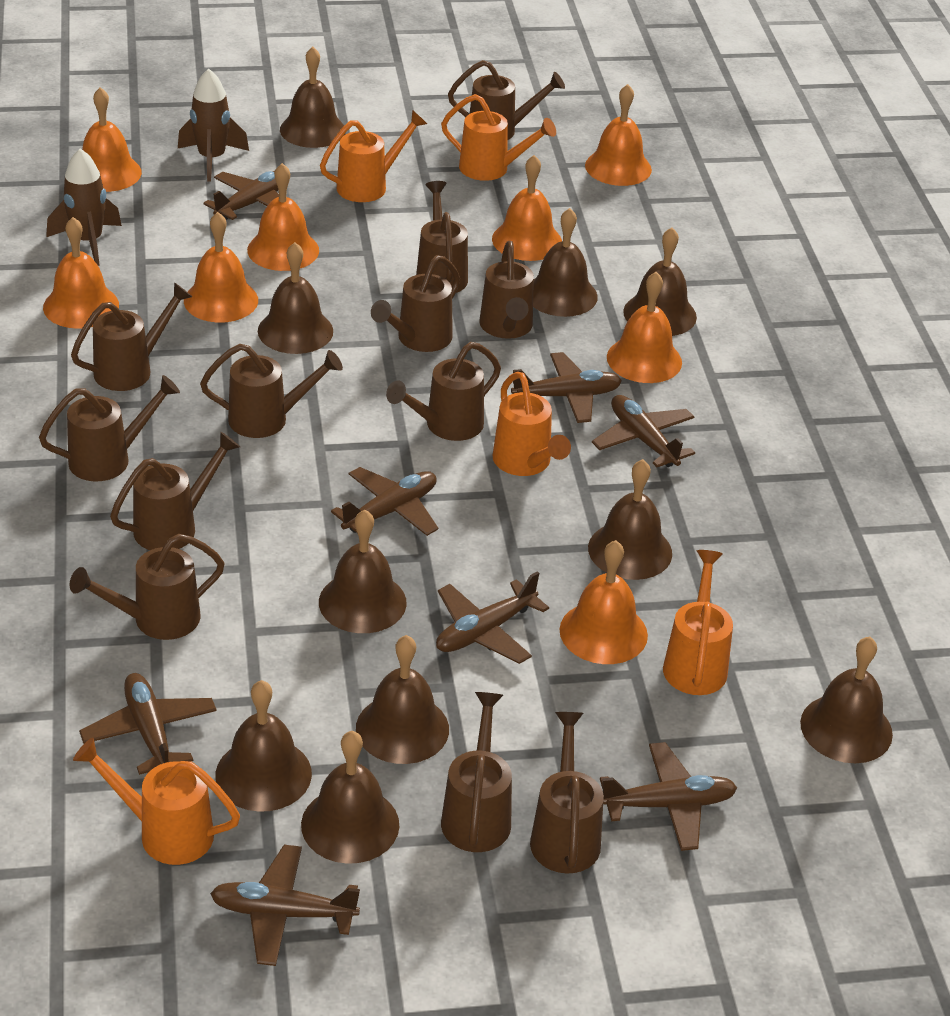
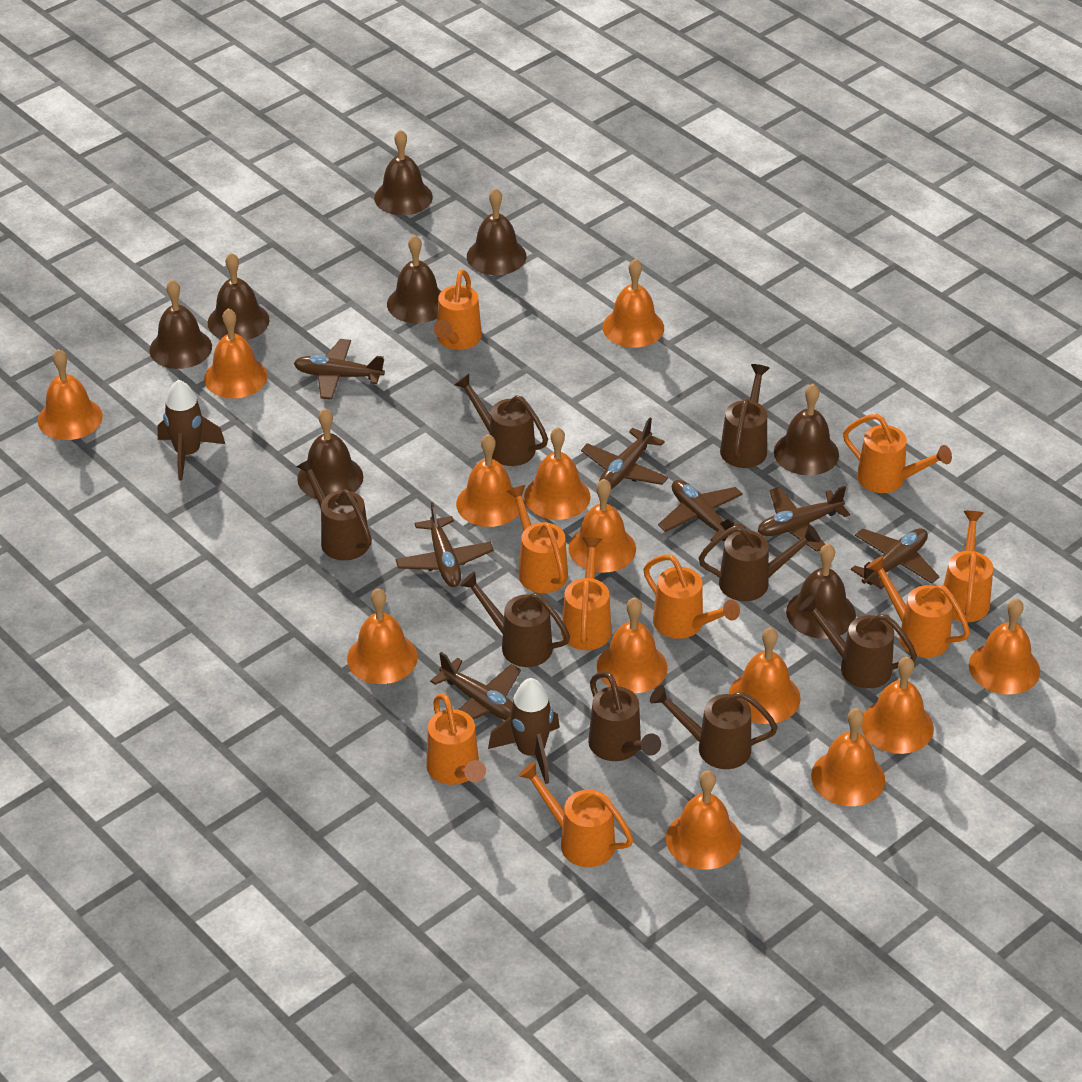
brown bell: [215,680,312,812] [258,242,333,354] [280,47,346,148] [301,731,399,864] [319,509,407,633] [356,635,449,764] [533,208,598,317] [588,459,672,580] [623,227,697,336] [800,636,893,763] = 10 -> [149,280,212,369] [208,253,269,340] [297,408,363,499] [374,129,433,215] [387,235,441,323] [467,188,527,275] [774,384,839,476] [786,544,856,639] = 8
brown plane: [79,673,217,775] [204,171,279,220] [210,845,360,966] [331,467,438,536] [436,571,549,664] [511,352,622,423] [592,395,695,467] [600,742,737,851] = 8 -> [294,339,385,400] [395,502,494,587] [430,652,521,720] [581,418,668,489] [658,480,745,541] [758,486,850,552] [851,528,940,589] = 7
brown watering can: [39,375,180,481] [69,534,225,640] [71,282,192,391] [110,432,240,550] [200,344,343,438] [371,255,460,352] [386,342,501,441] [416,181,468,293] [441,692,512,852] [448,60,565,140] [479,241,534,339] [530,712,604,873] = 12 -> [296,457,372,561] [454,374,548,466] [460,571,570,667] [588,671,661,761] [650,685,778,769] [699,525,820,601] [720,364,770,468] [799,595,917,689] = 8
orange bell: [43,217,119,329] [82,87,142,192] [184,212,258,323] [247,163,319,271] [492,155,562,261] [559,540,648,664] [585,84,652,186] [607,272,682,383] = 8 -> [38,349,103,440] [204,308,268,398] [347,588,418,684] [456,434,519,527] [524,427,591,520] [568,479,636,573] [597,597,668,693] [603,259,664,348] [666,770,741,870] [729,627,801,724] [811,708,885,806] [861,656,934,754] [969,598,1040,694] = 13
orange watering can: [73,738,240,865] [320,110,427,202] [441,94,556,181] [493,372,571,476] [663,550,733,695] = 5 -> [426,693,486,785] [434,269,482,350] [507,485,568,593] [518,762,633,867] [561,537,612,650] [643,555,740,639] [843,414,952,493] [866,556,970,658] [943,511,993,622] = 9

